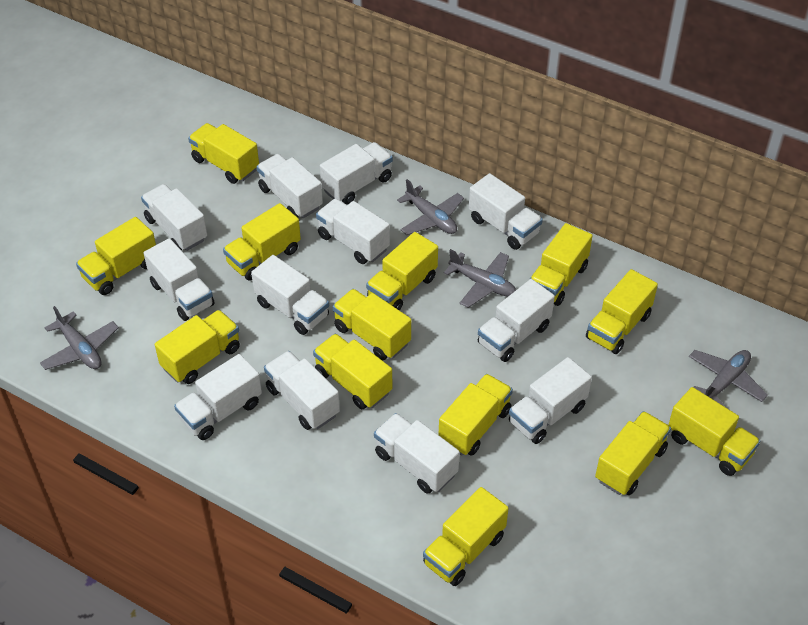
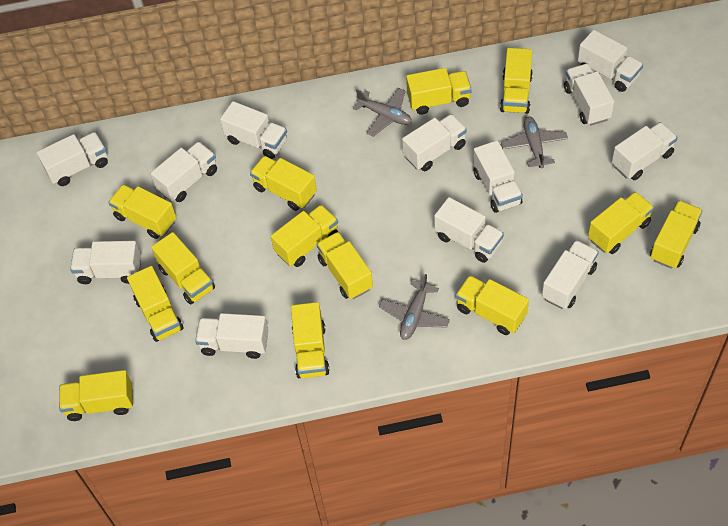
grey plane: [40,306,119,370] [397,179,464,235] [444,249,516,308] [689,350,768,406] = 4 -> [353,88,412,137] [379,274,450,340] [501,116,568,168] = 3

